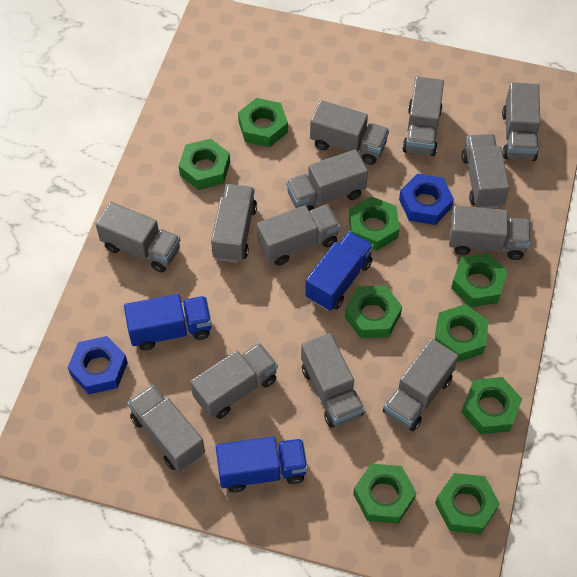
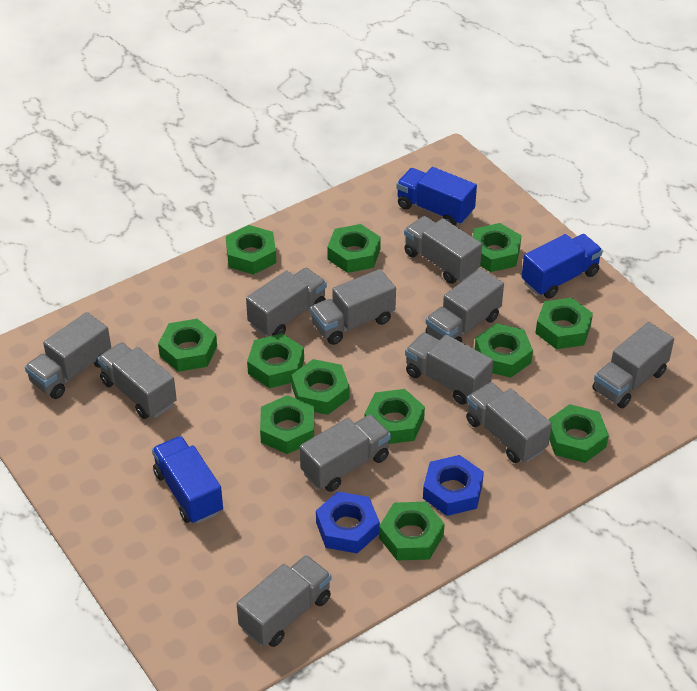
green nut: [179,139,230,190] [238,98,288,147] [345,286,402,338] [349,196,400,251] [353,464,416,524] [435,304,489,362] [435,473,500,534] [451,253,508,307] [461,377,522,434] = 9 -> [158,319,217,372] [226,225,276,275] [247,333,304,388] [260,395,314,454] [291,359,349,415] [327,224,381,273] [364,389,425,444] [379,502,445,561] [472,223,521,272] [475,323,533,378] [536,298,593,349] [548,404,609,463] = 12
grey truck: [96,202,180,273] [127,385,205,472] [190,343,278,419] [211,184,257,263] [257,204,340,266] [286,149,368,211] [301,333,364,428] [310,100,389,165] [383,339,458,431] [402,76,444,156] [449,205,531,260] [462,134,509,208] [502,82,540,161] = 13 -> [25,312,111,399] [97,342,177,419] [237,555,331,647] [246,268,327,337] [300,415,391,492] [310,269,396,345] [404,216,482,284] [405,332,493,405] [426,268,504,342] [466,382,552,463] [592,322,674,408] = 11

